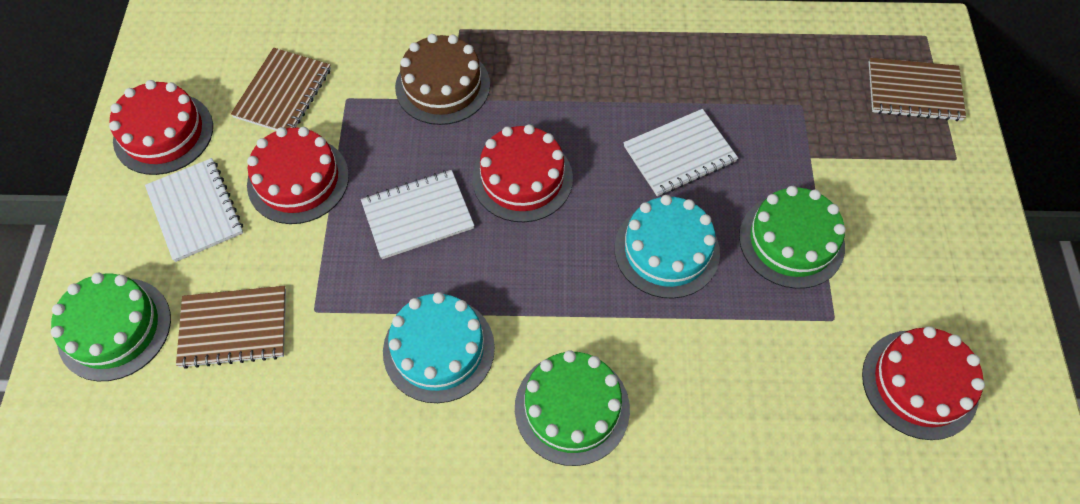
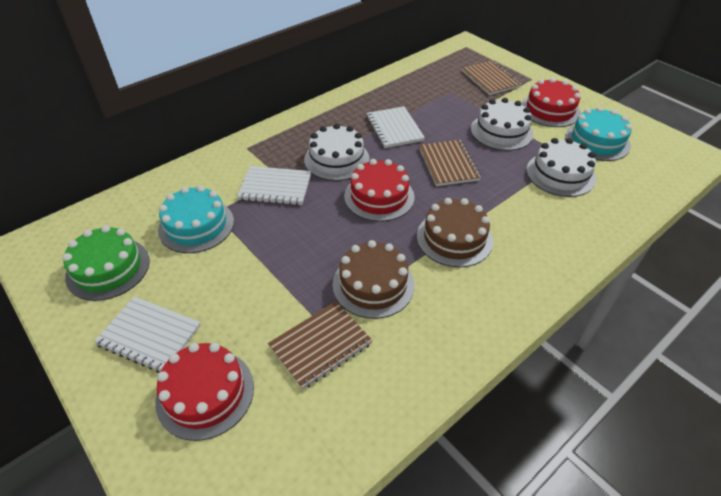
brown cake: [395,34,490,125] = 1 -> [332,240,414,319] [417,198,493,267] = 2
green cake: [51,273,171,381] [515,350,630,466] [739,186,846,289] = 3 -> [62,225,150,301] = 1
red cake: [109,80,213,175] [247,127,349,224] [472,124,573,222] [862,326,985,440] = 4 -> [155,343,254,441] [344,159,415,222] [521,78,581,127] = 3
white cake: none = 0 -> [304,124,370,181] [471,98,533,151] [526,138,596,197] = 3

